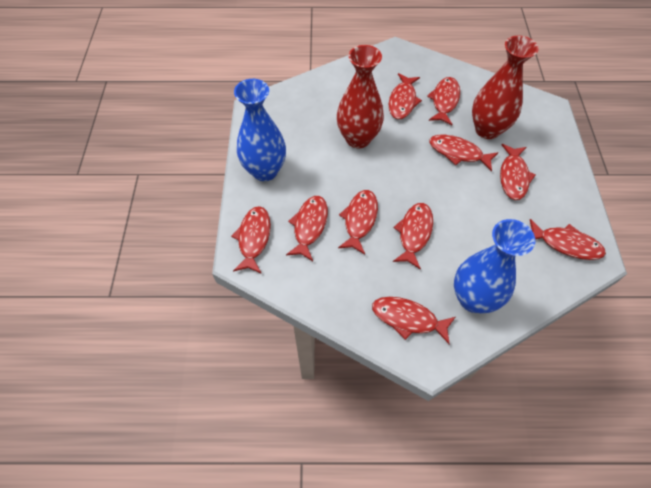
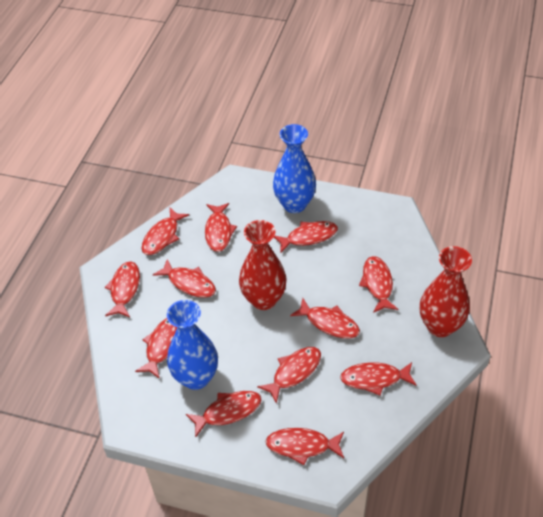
red fish: [231,206,271,274] [286,196,328,261] [338,190,378,254] [372,297,455,344] [389,73,422,119] [393,203,433,269] [427,77,460,125] [429,134,498,171] [500,144,536,200] [530,219,606,260] = 10 -> [105,261,140,317] [135,318,177,379] [142,208,189,255] [153,259,216,298] [186,391,262,438] [205,203,237,252] [257,347,321,404] [265,428,344,465] [274,221,338,253] [290,298,360,338] [340,362,417,395] [359,256,398,313] = 12

